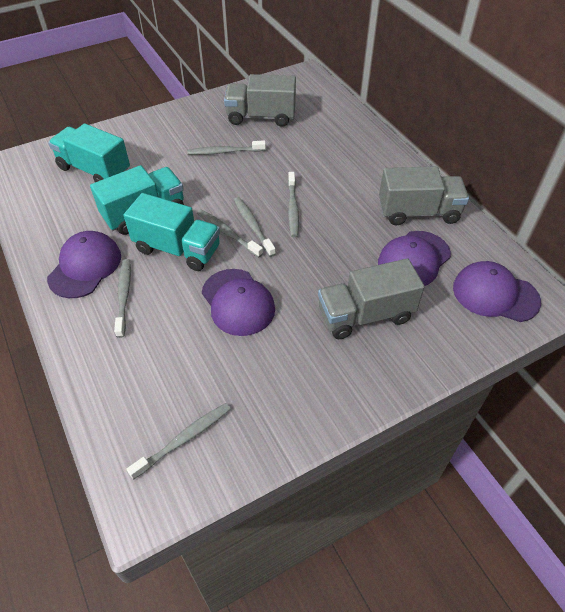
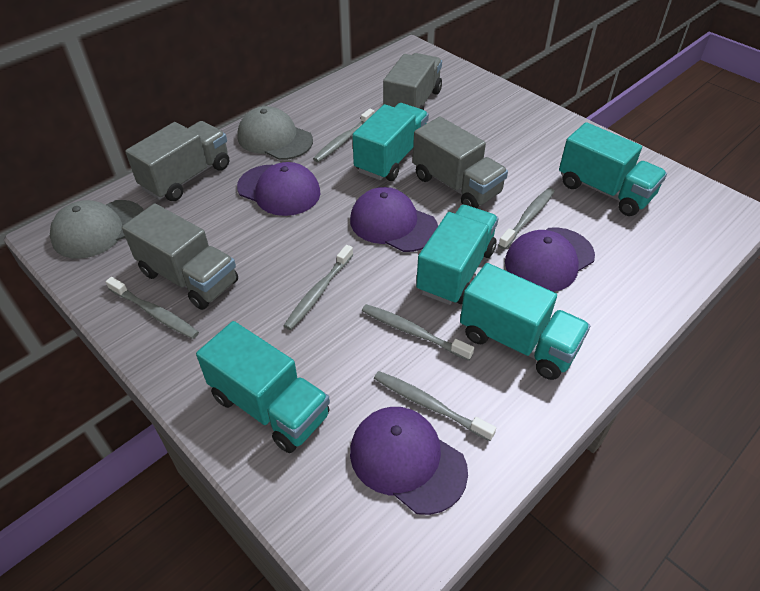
grey cap: none = 0 -> [50,200,144,259] [237,106,313,160] = 2
grey truck: [224,74,296,127] [318,258,424,339] [379,166,469,226] = 3 -> [122,203,238,310] [125,121,229,201] [383,53,442,110] [413,117,508,209] = 4
turquoise truck: [48,124,130,182] [90,165,184,235] [124,193,220,271] = 3 -> [196,321,330,453] [352,103,429,181] [416,205,499,305] [460,263,590,380] [559,122,667,216] = 5

